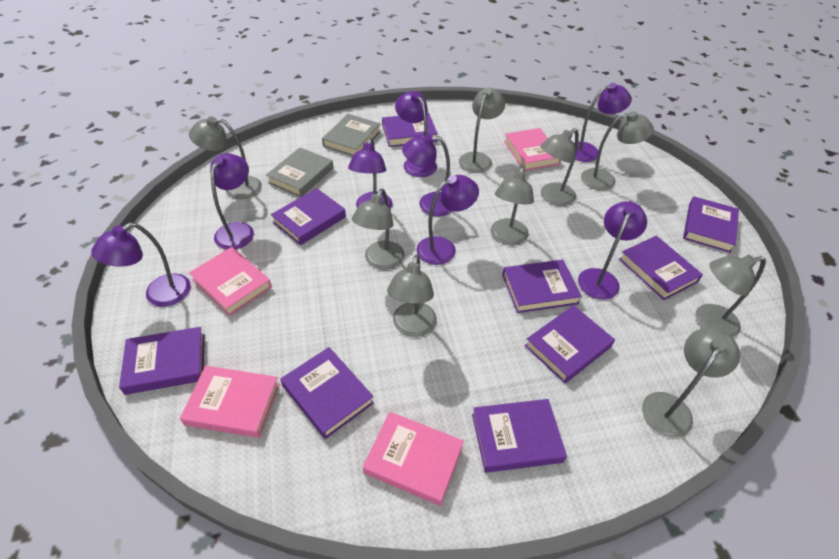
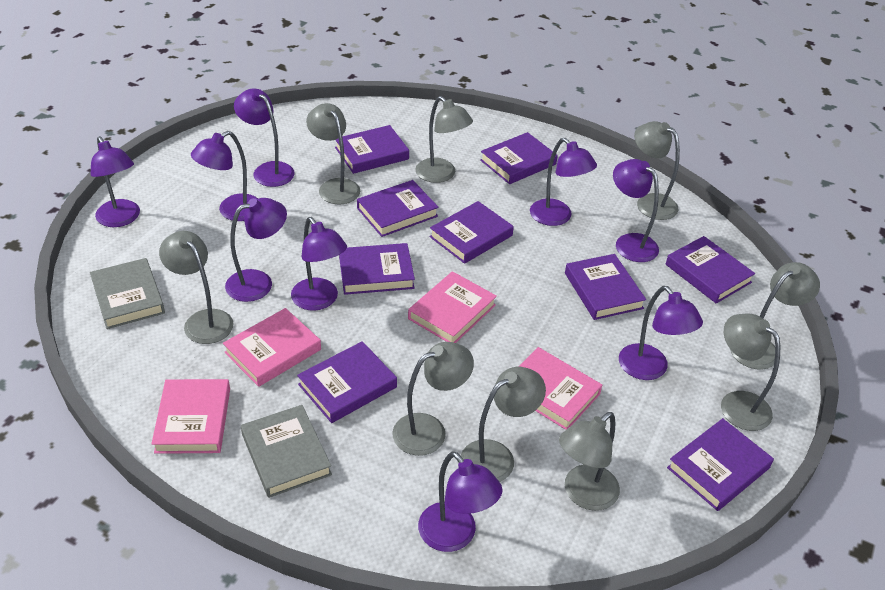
purple lamp: [91,223,191,306] [210,153,254,250] [348,138,392,209] [395,91,437,177] [402,134,452,216] [417,175,479,265] [574,83,632,162] [578,201,647,300] = 8 -> [91,136,140,227] [191,131,258,221] [225,198,287,302] [234,88,294,187] [291,217,347,311] [418,452,503,552] [530,138,597,226] [613,159,659,262] [619,286,703,380] = 9

